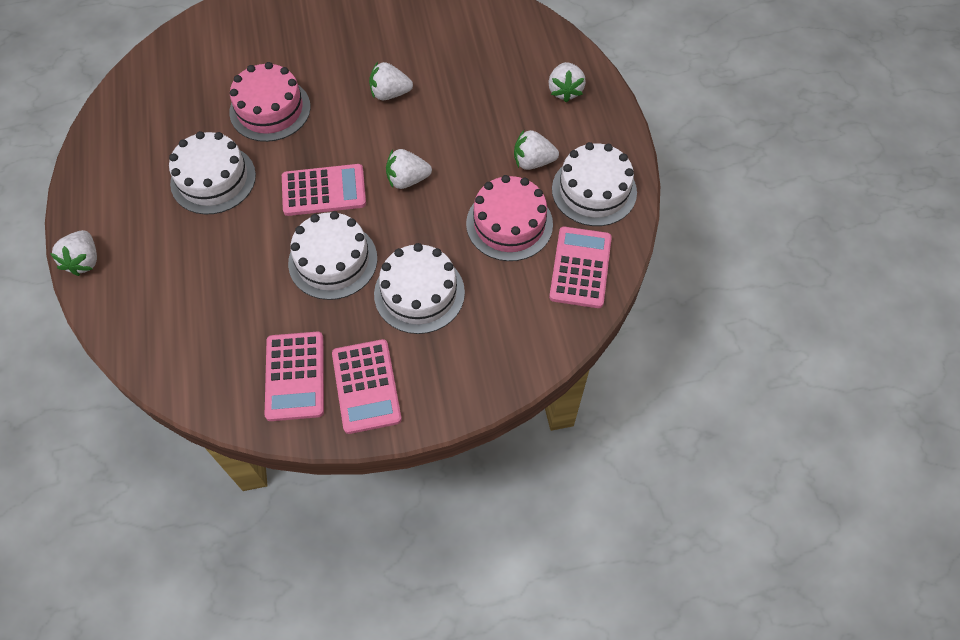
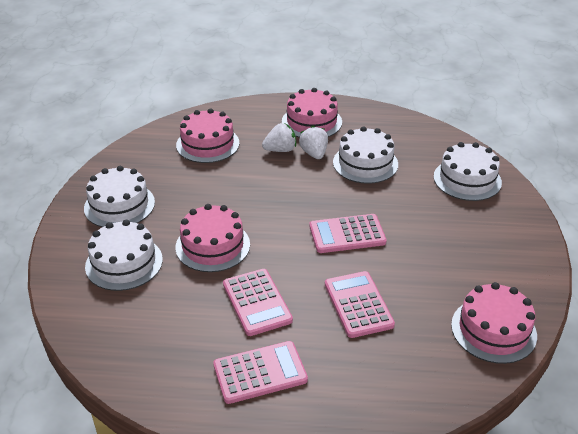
pink cake: [230,62,311,142] [466,175,553,261] = 2 -> [175,204,250,272] [176,108,239,163] [282,88,342,138] [451,282,537,364] = 4
white strawberry: [50,230,97,276] [369,62,413,100] [386,149,432,189] [514,130,559,170] [548,62,586,102] = 5 -> [262,123,296,152] [299,125,328,159] = 2

